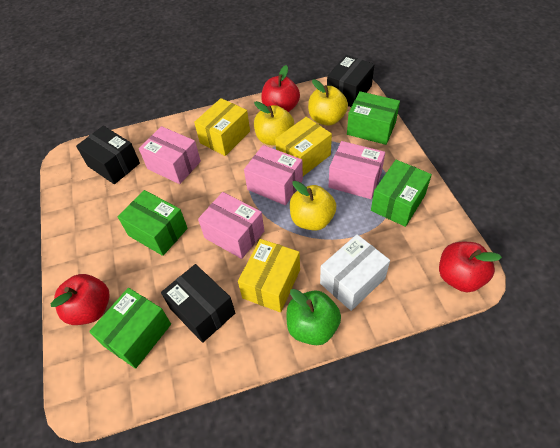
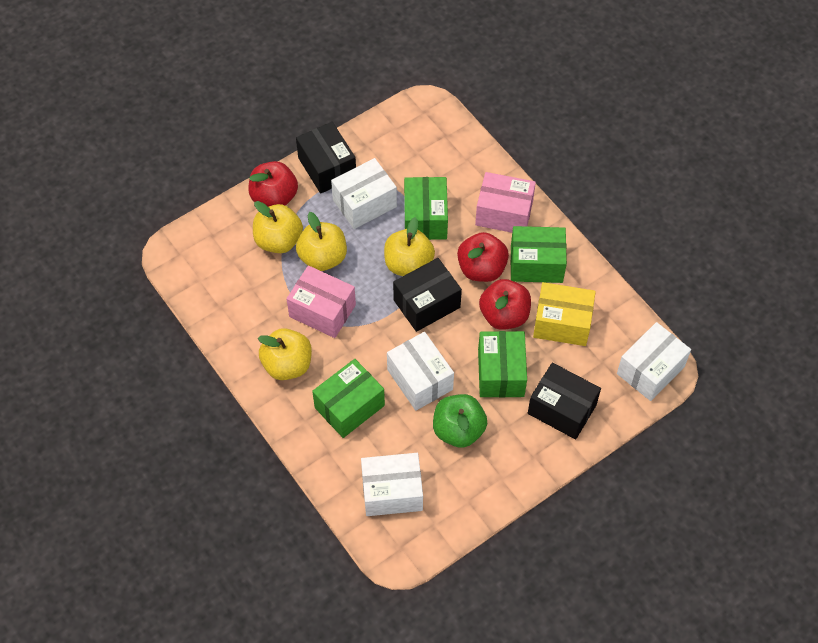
pink box: [139,126,201,184] [198,192,264,259] [244,145,303,205] [328,141,385,199] = 4 -> [286,265,356,338] [475,172,536,233] = 2
white box: [320,234,390,311] = 1 -> [331,158,397,229] [361,453,423,516] [387,332,454,411] [617,322,691,401] = 4
yellow apple: [254,101,294,146] [290,181,336,231] [308,79,348,126] = 3 -> [253,201,303,253] [258,328,312,380] [296,212,347,271] [384,217,435,276] = 4
yellow box: [194,98,250,156] [238,239,300,312] [275,117,332,176] = 3 -> [533,282,596,346] = 1

